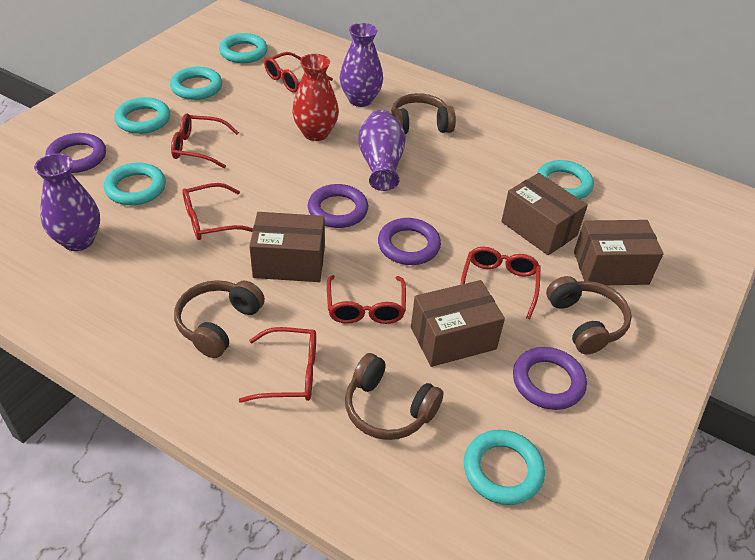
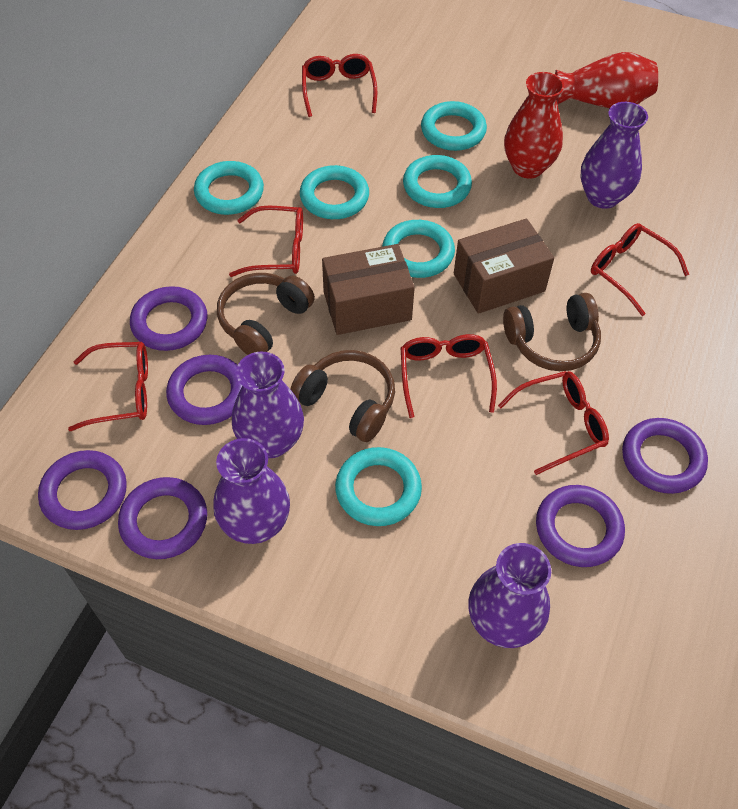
brown box: [249,212,325,282] [411,280,505,367] [501,173,588,255] [574,220,663,285] = 4 -> [322,244,415,335] [454,218,554,314] = 2
brown headphones: [174,280,265,358] [345,353,444,440] [391,93,456,134] [546,276,632,354] = 4 -> [217,273,315,355] [290,350,395,442] [503,293,601,371] = 3
purple ring: [46,133,106,173] [308,184,368,228] [378,218,441,265] [513,347,587,410] = 4 -> [38,450,127,530] [118,477,207,559] [130,286,207,351] [166,355,242,425] [536,485,625,567] [622,418,708,494] = 6
purple vase: [34,153,100,251] [340,23,383,107] [358,110,406,191] = 3 -> [213,438,290,544] [232,352,304,458] [468,543,551,648] [581,102,648,209] = 4
red vase: [292,54,339,141] = 1 -> [504,72,564,179] [555,52,658,108] = 2

